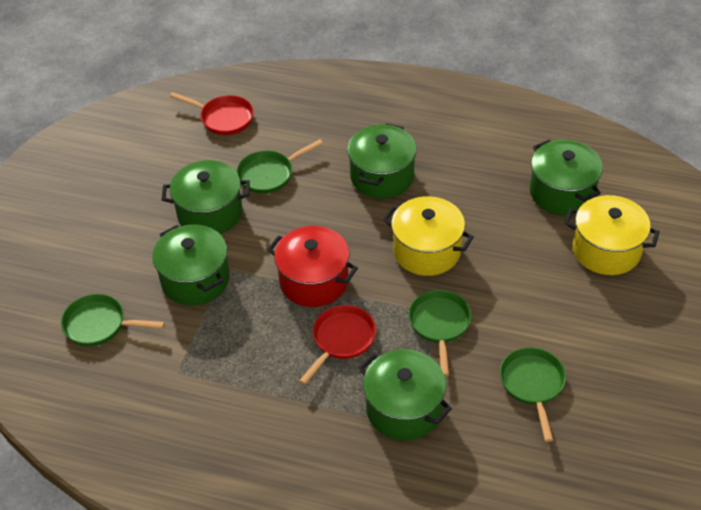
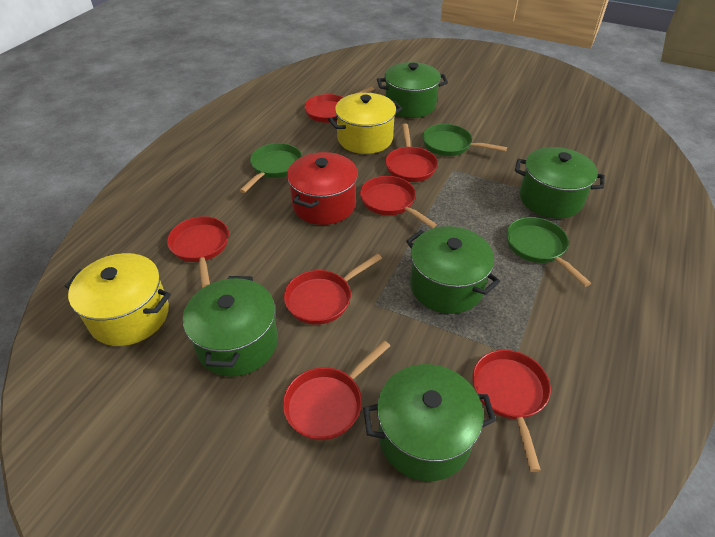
green pan: [61,294,165,347] [236,139,323,194] [408,290,472,377] [500,347,566,442] = 4 -> [239,143,302,193] [422,124,507,156] [507,217,591,287] = 3
red pan: [170,92,254,135] [299,305,376,385] = 2 -> [167,216,229,288] [283,340,390,440] [284,254,382,325] [304,87,375,123] [360,176,437,228] [385,123,438,182] [472,350,551,472] = 7

